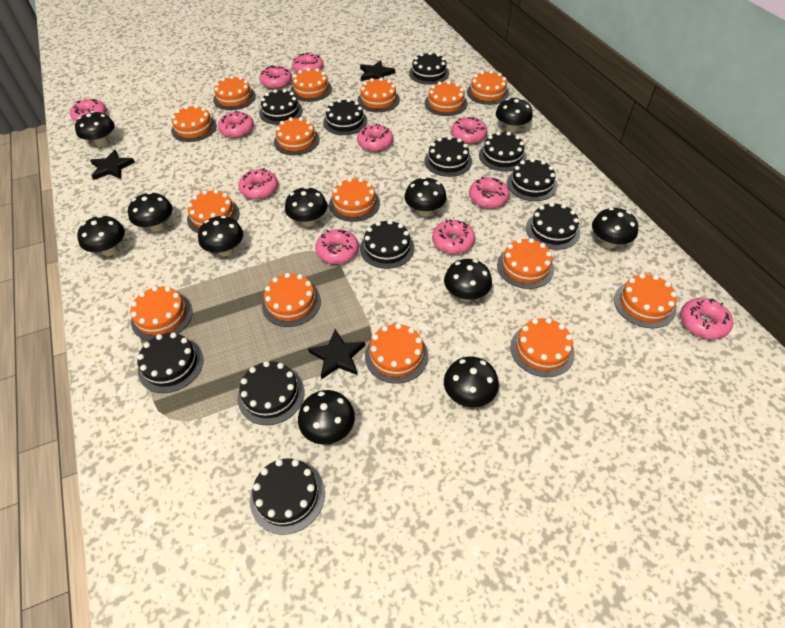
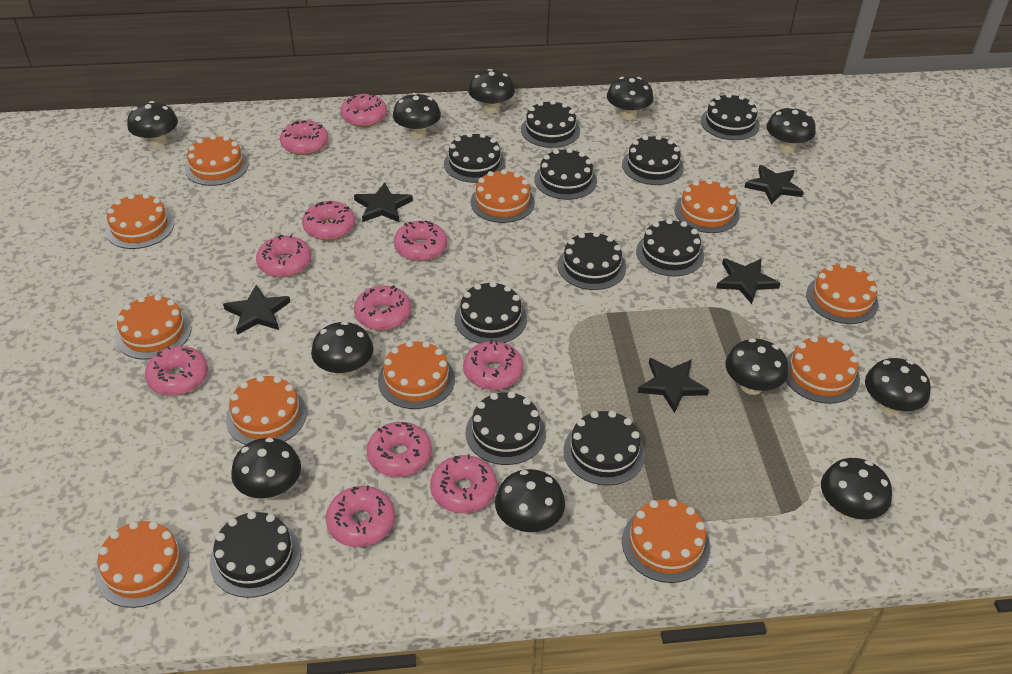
black star: [90,150,135,180] [308,329,365,379] [360,60,395,81] = 3 -> [223,285,290,335] [354,183,413,222] [638,358,709,413] [716,258,780,304] [744,165,803,205] = 5
orange cake: [130,286,193,341] [171,105,217,142] [187,189,240,233] [213,76,256,110] [262,273,321,327] [274,117,320,155] [291,68,332,102] [329,178,380,222] [357,77,400,112] [365,323,428,384] [424,81,468,116] [467,70,509,105] [497,238,554,289] [510,318,575,377] [614,273,677,328] = 15 -> [96,521,189,608] [105,193,174,249] [115,294,191,360] [185,135,249,186] [226,375,307,445] [378,341,455,409] [471,169,535,223] [622,499,710,583] [674,179,740,233] [786,336,860,404] [806,263,879,324] = 11

